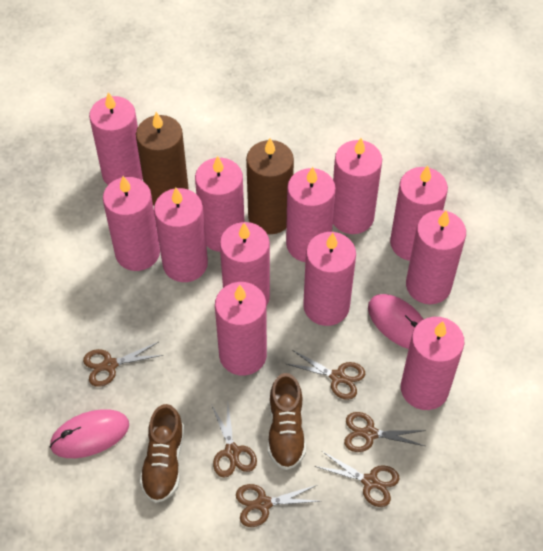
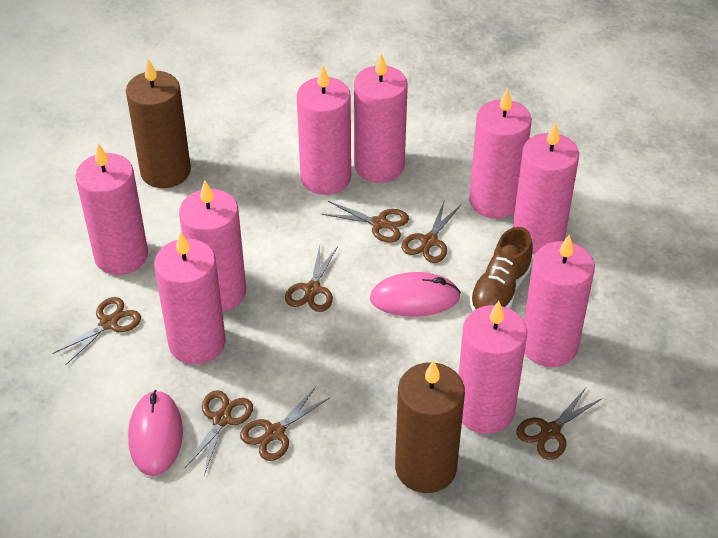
brown scissors: [83,342,163,387] [211,404,257,478] [236,484,321,527] [287,350,365,400] [315,451,399,507] [344,412,426,452] = 6 -> [52,297,141,365] [184,390,253,475] [240,387,330,461] [285,245,338,312] [321,201,409,242] [401,200,461,263] [516,388,601,460] = 7
brown shoe: [140,404,184,503] [268,373,306,470] = 2 -> [469,227,533,311] = 1
pink candle: [89,92,143,185] [103,176,160,271] [154,188,208,282] [195,156,244,252] [215,282,267,376] [220,222,270,306] [286,167,336,262] [303,232,356,326] [333,138,382,234] [390,166,448,261] [401,317,465,410] [406,210,466,304] = 12 -> [75,143,148,275] [154,231,226,365] [179,181,246,312] [297,65,351,195] [354,53,408,183] [459,301,527,434] [469,88,532,219] [513,122,579,253] [524,235,595,367] = 9

